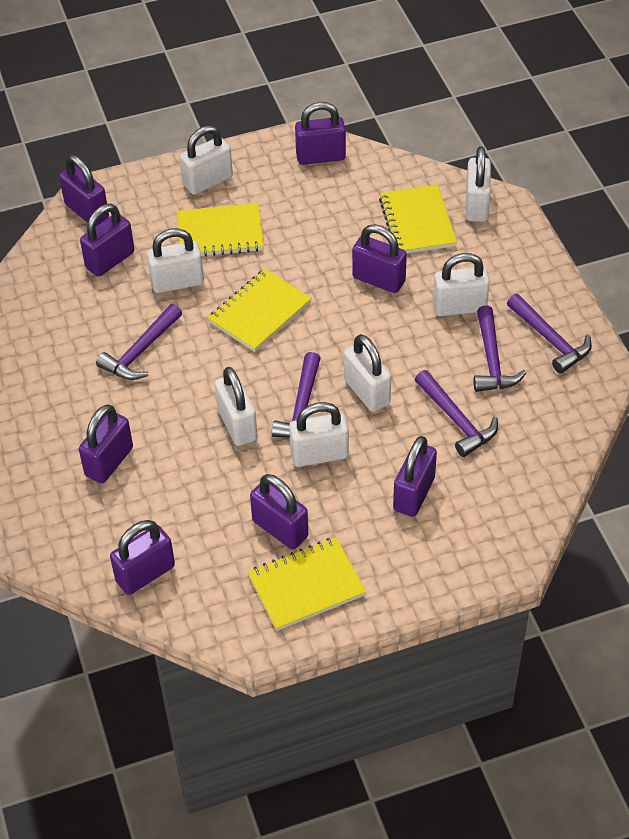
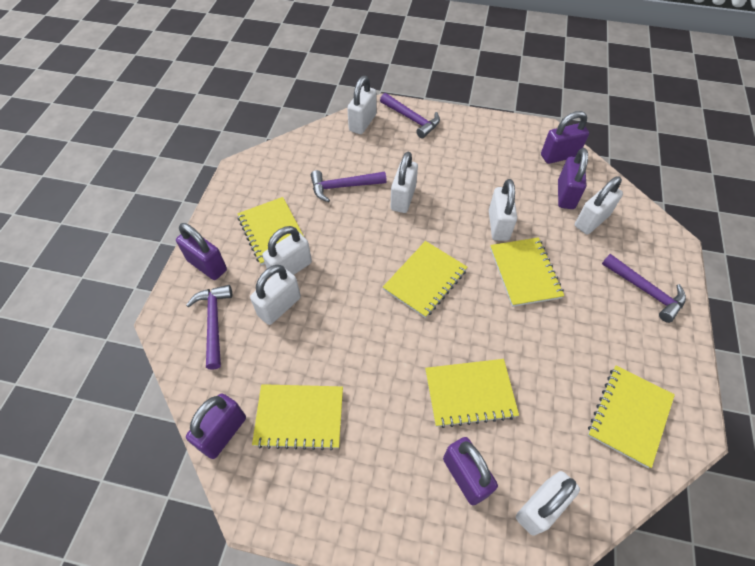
purple hammer: [96,304,182,380] [272,352,320,438] [415,370,498,457] [474,306,526,392] [507,294,592,374] = 5 -> [186,285,232,370] [311,170,387,202] [380,93,440,138] [602,254,686,323] = 4
purple padlock: [59,155,109,226] [79,404,133,483] [80,204,134,277] [110,520,175,595] [250,474,308,549] [295,102,346,165] [352,224,407,293] [393,436,437,517] = 8 -> [176,223,227,280] [186,393,246,459] [443,437,498,505] [541,111,589,164] [558,148,588,209] = 5
yellow notebook: [177,203,264,257] [208,269,312,352] [248,537,366,631] [379,184,457,253] = 4 -> [237,197,303,265] [252,384,343,450] [383,241,468,318] [425,359,519,428] [490,237,564,307] [588,366,675,468] = 6

